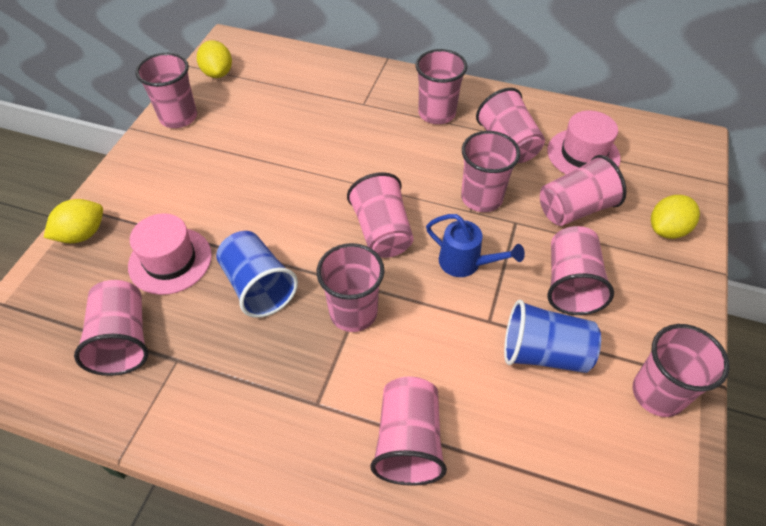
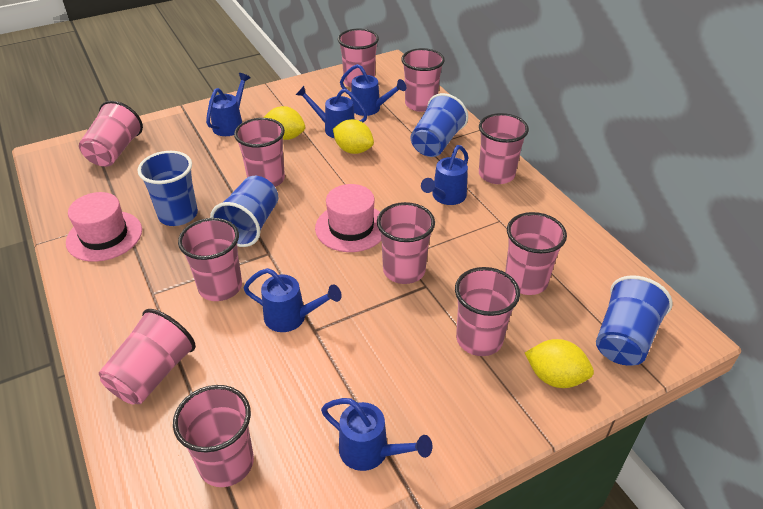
blue cup: [216,231,298,318] [504,299,601,373] = 2 -> [137,151,198,226] [210,176,278,247] [411,93,468,157] [596,275,673,366] = 4
blue watering can: [426,214,525,277] = 1 -> [206,73,251,136] [244,268,342,332] [296,86,367,138] [321,398,432,471] [340,64,406,116] [421,145,468,205] = 6

